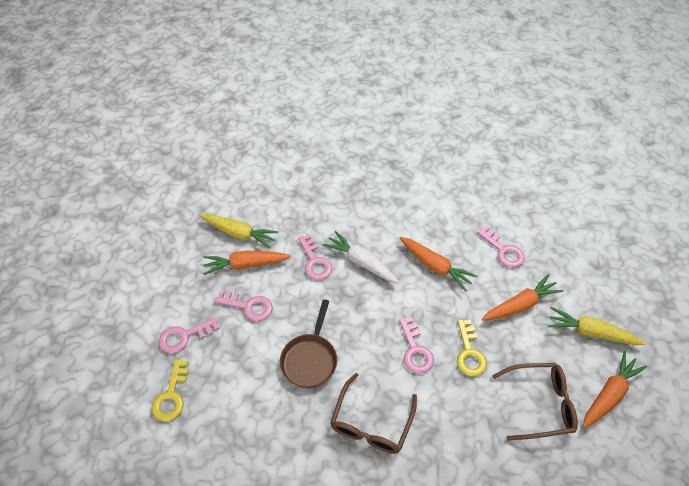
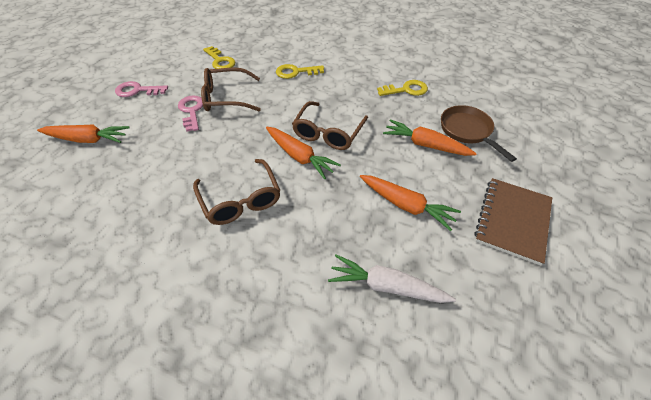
brown glasses: [330,373,417,454] [492,363,578,441] = 2 -> [193,159,280,225] [201,67,261,111] [292,101,368,150] = 3
brown notebook: none = 0 -> [474,178,552,266] = 1
pink key: [159,317,220,354] [214,291,273,321] [298,234,332,280] [399,317,434,374] [477,226,525,268] = 5 -> [115,81,168,97] [178,95,203,132] = 2
yellow carrot: [199,214,279,249] [548,307,646,345] = 2 -> none = 0
yellow key: [152,359,189,422] [457,319,487,376] = 2 -> [203,46,235,69] [276,64,324,79] [377,80,428,96] = 3

